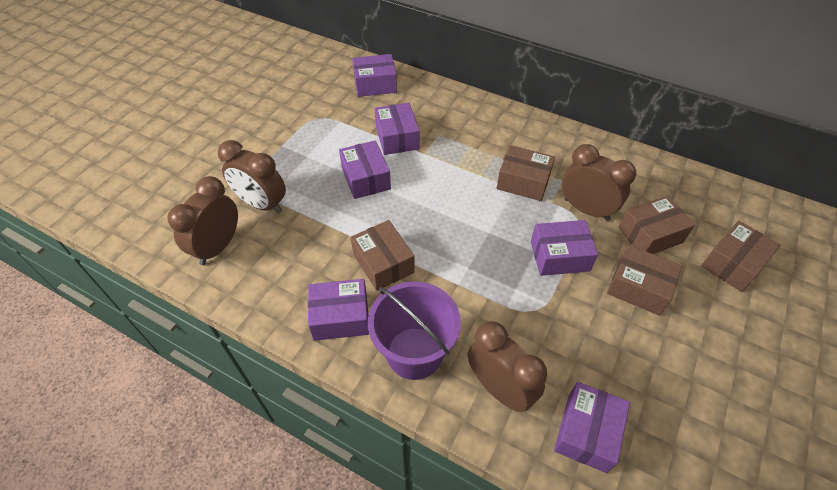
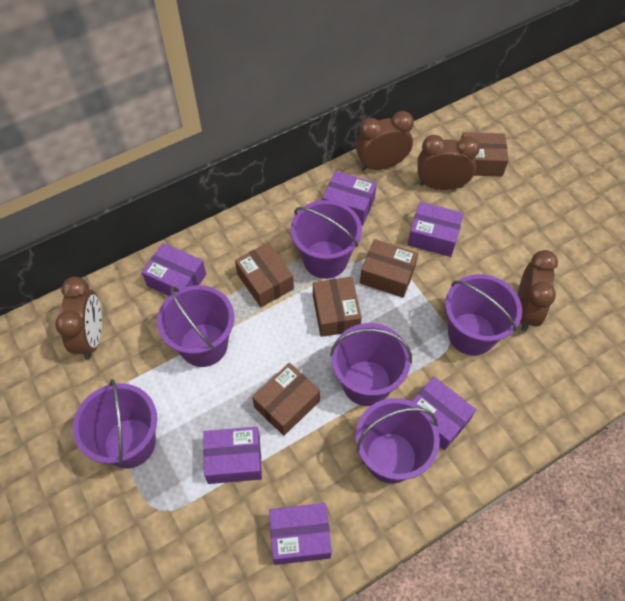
purple bucket: [368,281,461,380] = 1 -> [73,379,157,468] [157,285,234,367] [291,200,362,279] [330,323,412,406] [355,398,440,484] [445,274,522,356] = 6

